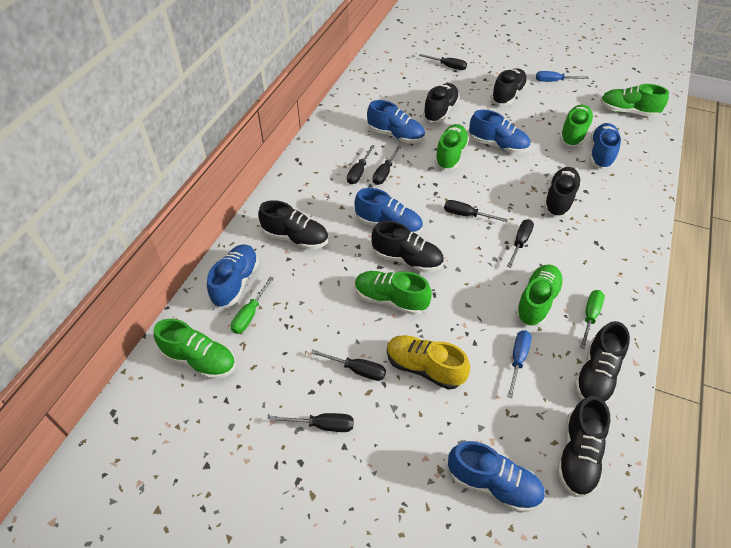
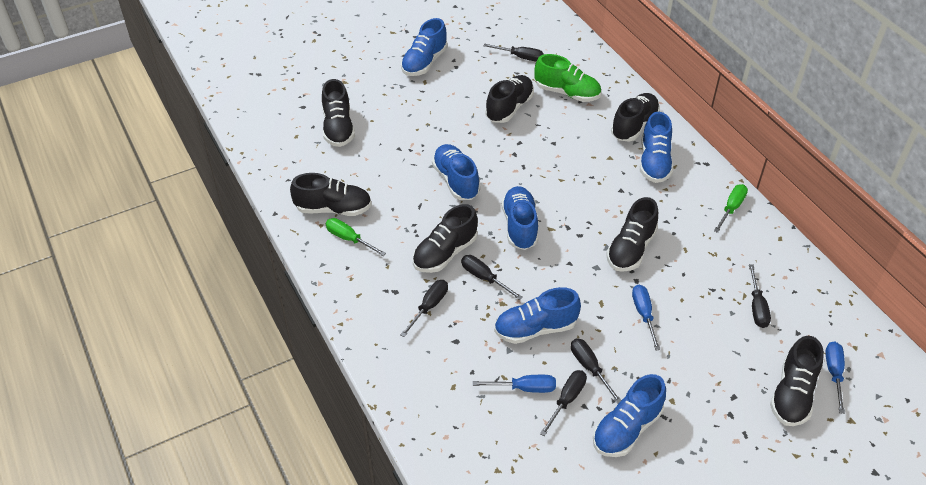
black screwdriver: [270,413,354,432] [311,350,386,381] [347,145,375,184] [373,146,401,185] [419,54,467,70] [444,200,508,222] [507,219,534,268] = 7 -> [400,280,448,337] [461,255,523,300] [483,43,543,61] [540,370,587,436] [571,339,621,403] [749,264,771,328] = 6
blue screwdriver: [507,330,532,398] [536,71,588,82] = 2 -> [472,375,556,393] [632,285,661,350] [825,341,845,414] = 3
green shoe: [154,319,236,380] [355,271,432,315] [435,124,469,170] [515,265,564,326] [559,105,594,147] [600,84,669,117] = 6 -> [534,54,601,102] = 1
yellow shoe: [387,335,470,390] = 1 -> none = 0

